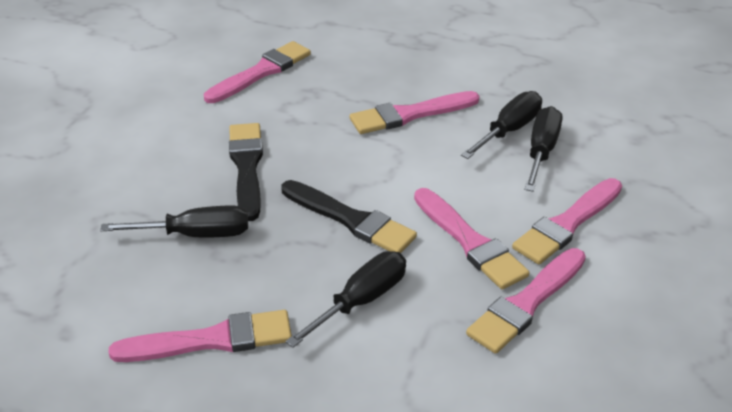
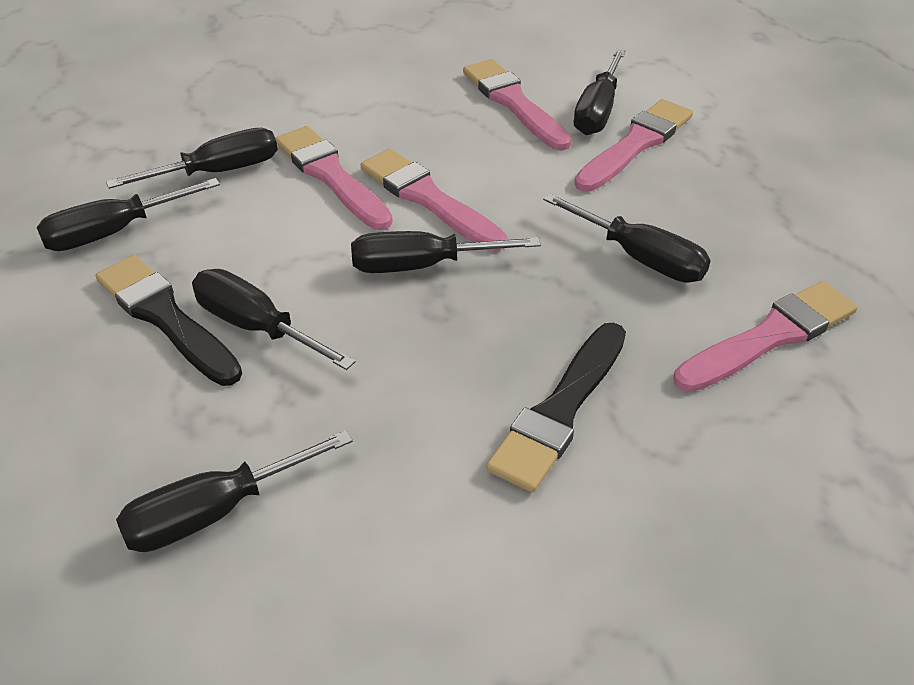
black screwdriver: [100,206,248,238] [285,251,406,348] [461,91,542,159] [524,106,562,192] = 4 -> [36,178,220,251] [106,128,278,189] [116,430,353,552] [192,269,356,370] [351,231,541,273] [543,193,711,283] [574,49,626,135] = 7
pink brush: [109,310,292,362] [204,41,311,103] [350,91,479,134] [414,188,529,289] [466,248,586,354] [512,178,622,264] = 6 -> [275,126,393,230] [361,149,507,251] [463,59,572,151] [574,99,693,192] [673,281,858,392] = 5

